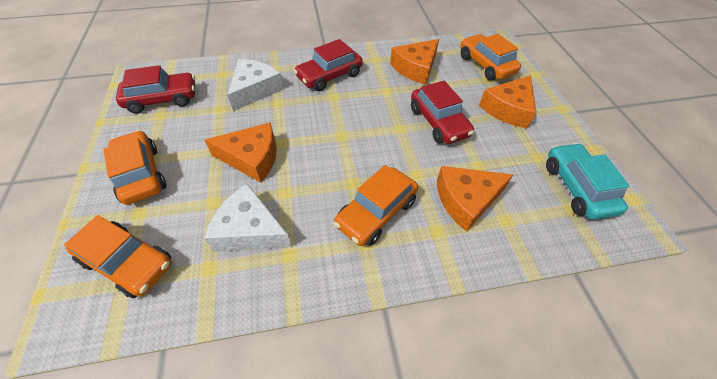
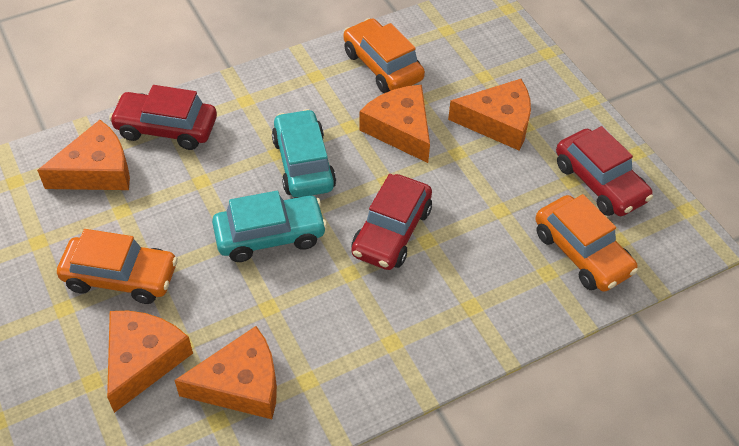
orange car: [64,215,172,298] [103,130,166,205] [334,165,418,246] [460,34,521,81] = 4 -> [57,229,178,304] [344,18,425,93] [535,194,638,292] = 3
orange cheese: [204,122,277,182] [390,39,439,84] [437,166,513,232] [479,75,536,128] = 4 -> [37,120,130,190] [107,311,193,413] [174,326,277,419] [359,85,430,163] [448,79,531,151] = 5
turquoise car: [546,143,629,220] = 1 -> [212,191,327,262] [272,109,336,197] = 2
white cheese: [204,183,292,251] [228,59,284,111] = 2 -> none = 0

